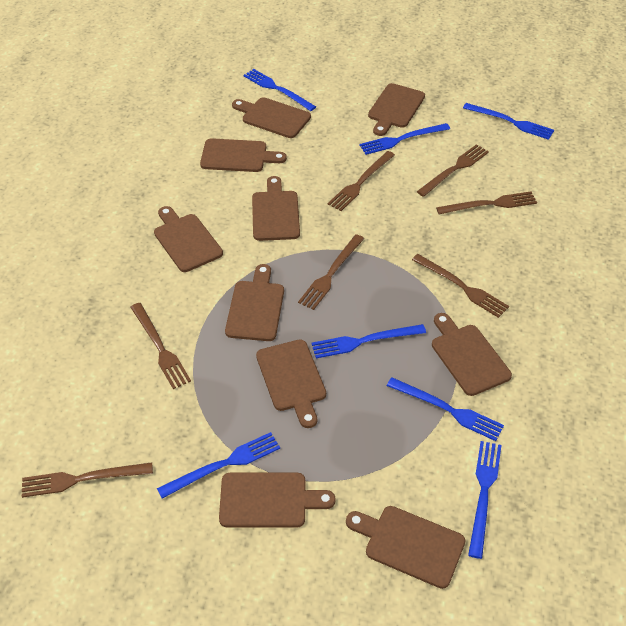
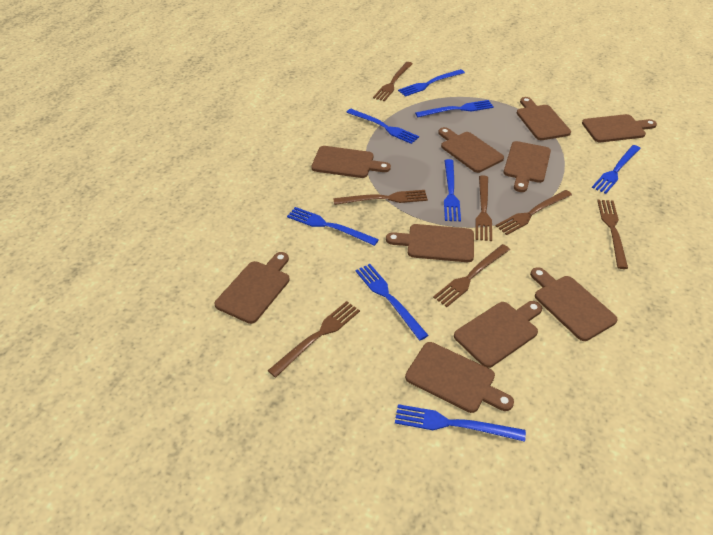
blue fork: [157,432,280,499] [243,69,316,111] [311,324,426,358] [359,123,450,155] [387,377,504,441] [463,103,554,140] [468,441,501,559] = 7 -> [287,207,379,246] [346,109,419,144] [355,264,429,341] [395,404,526,442] [398,69,465,97] [415,100,494,117] [444,159,461,222] [592,145,641,194] = 8

